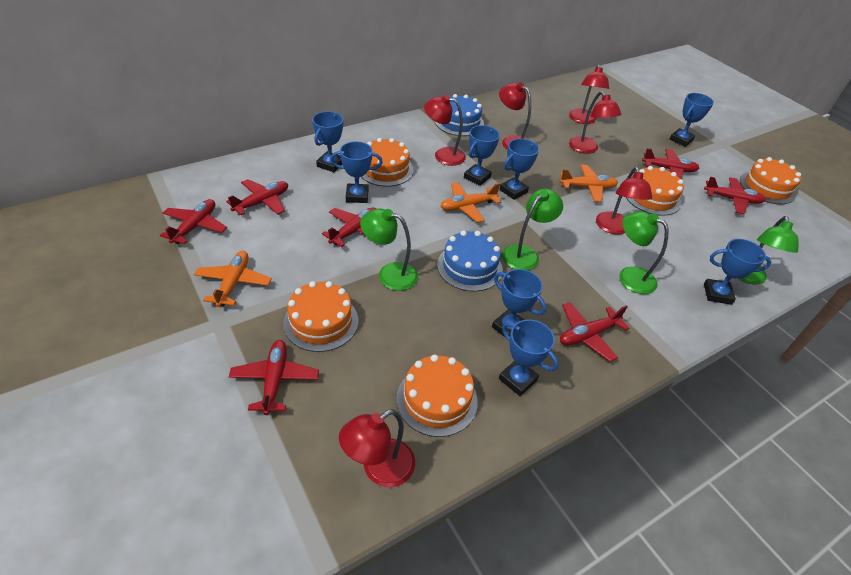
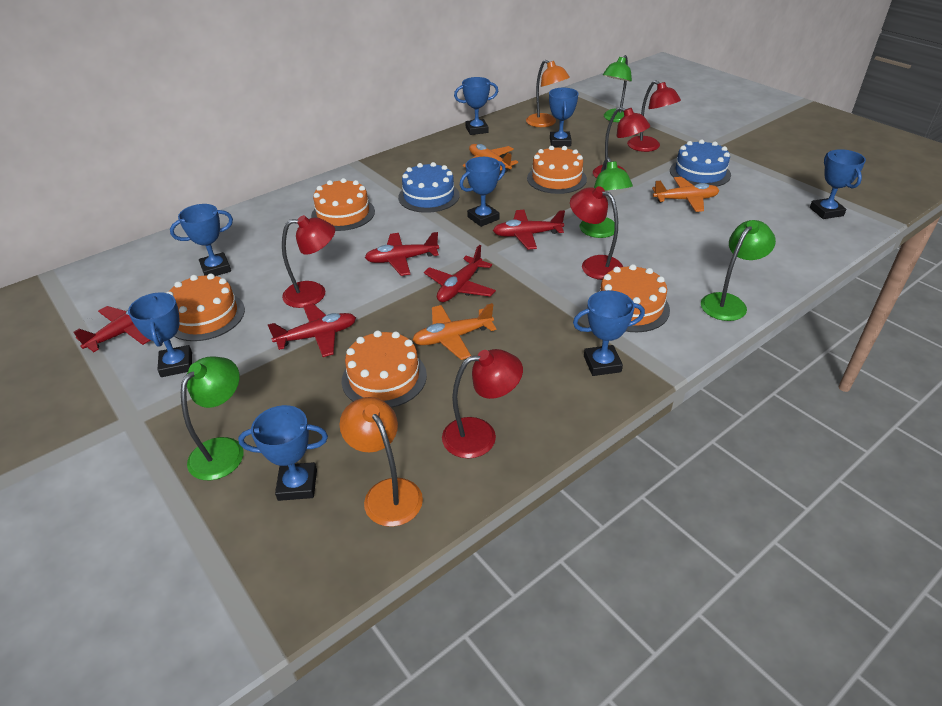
orange lamp: none = 0 -> [340,397,423,527] [526,60,570,127] = 2
red lamp: [339,409,415,487] [424,95,466,166] [499,82,531,150] [569,64,609,124] [569,91,621,154] [596,167,652,234] = 6 -> [282,215,335,308] [442,349,523,458] [570,186,623,280] [593,107,650,178] [627,80,681,152] = 5
red plane: [160,199,227,244] [226,179,288,215] [229,340,319,415] [322,208,376,247] [560,302,629,362] [642,148,699,179] [704,177,766,214] = 7 -> [73,306,151,352] [268,303,356,357] [365,232,439,276] [424,245,496,302] [493,210,565,250] = 5

